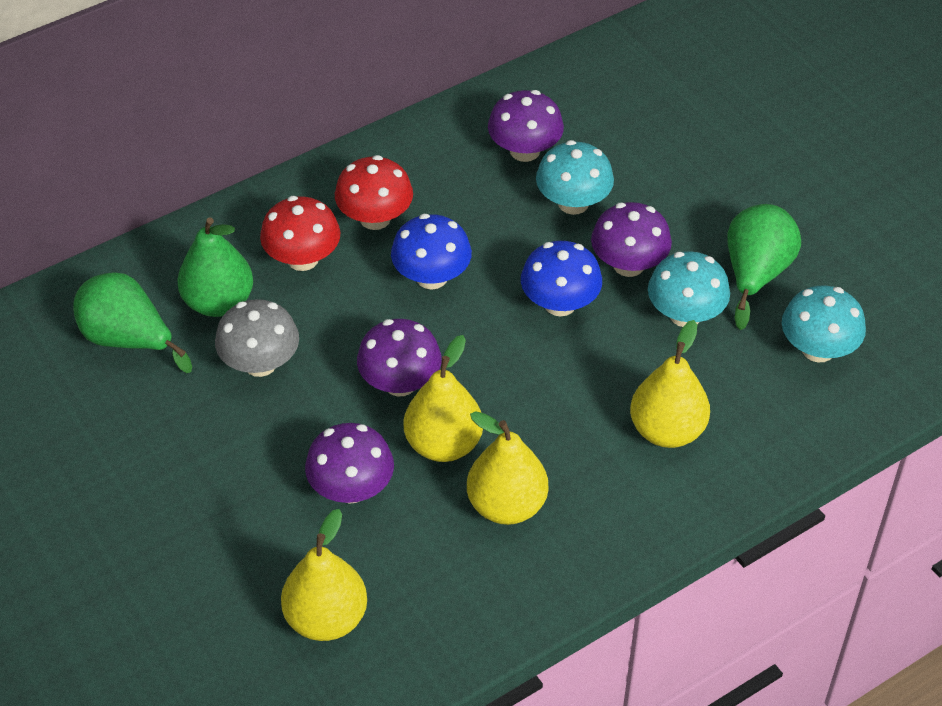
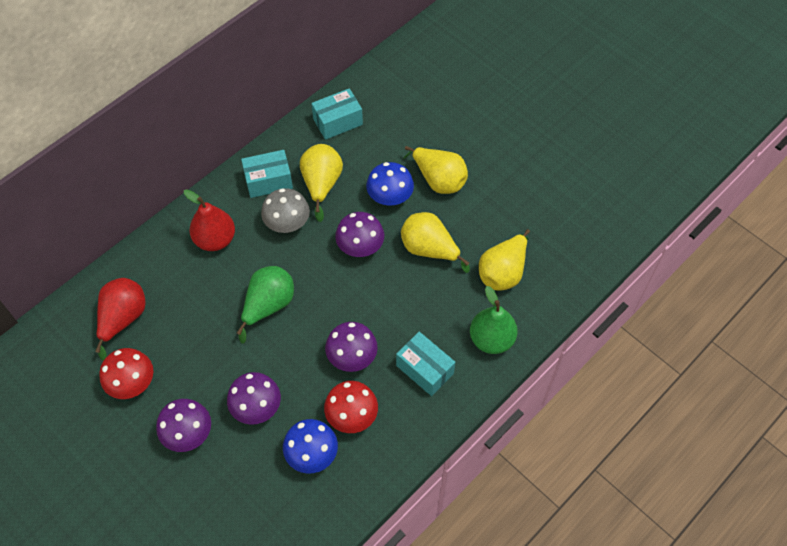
green pear: [73,272,192,373] [177,217,253,317] [727,204,801,330] = 3 -> [237,266,294,344] [470,286,518,354] = 2
red pear: none = 0 -> [95,278,146,361] [184,189,235,251] = 2
turquoise box: none = 0 -> [241,150,293,198] [311,88,363,140] [396,332,455,396] = 3
turquoise mushroom: [536,140,614,215] [648,251,730,327] [782,286,866,362] = 3 -> none = 0

